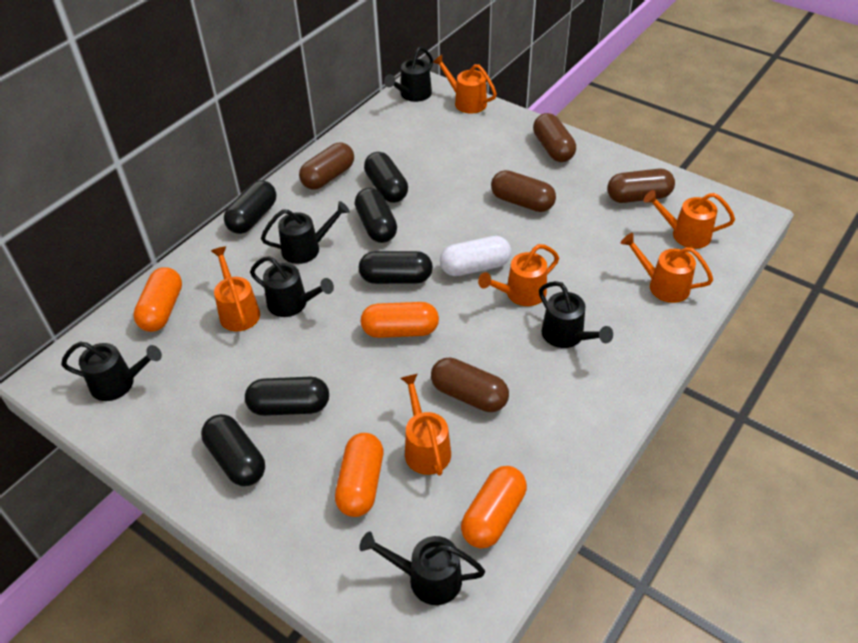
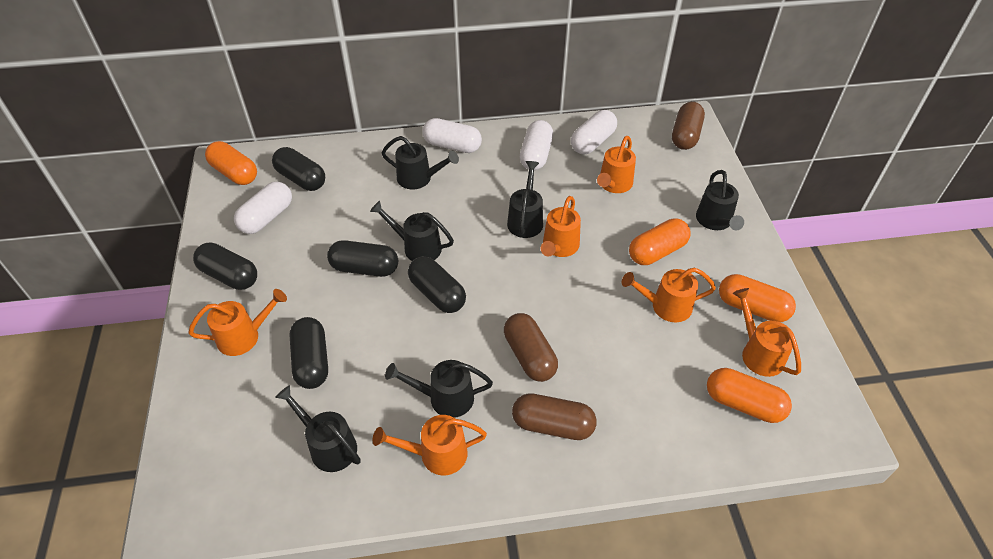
black capsule: [201,414,265,486] [224,180,276,234] [245,377,329,416] [355,188,397,243] [359,251,433,284] [364,152,408,203] = 6 -> [193,243,257,290] [272,147,325,191] [289,317,328,389] [327,240,398,277] [408,256,466,313] = 5
brown capsule: [299,143,354,190] [431,357,509,412] [491,170,556,212] [533,113,576,162] [607,169,675,203] = 5 -> [504,313,558,382] [512,393,597,440] [672,102,705,150] = 3
white capsule: [440,236,511,276] = 1 -> [234,182,292,234] [422,118,482,153] [520,120,553,170] [571,110,617,154] = 4

